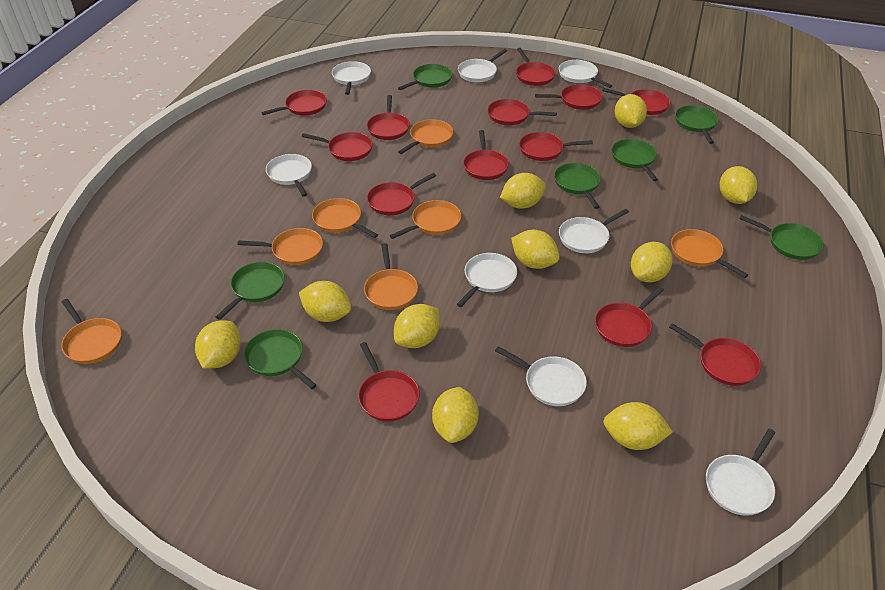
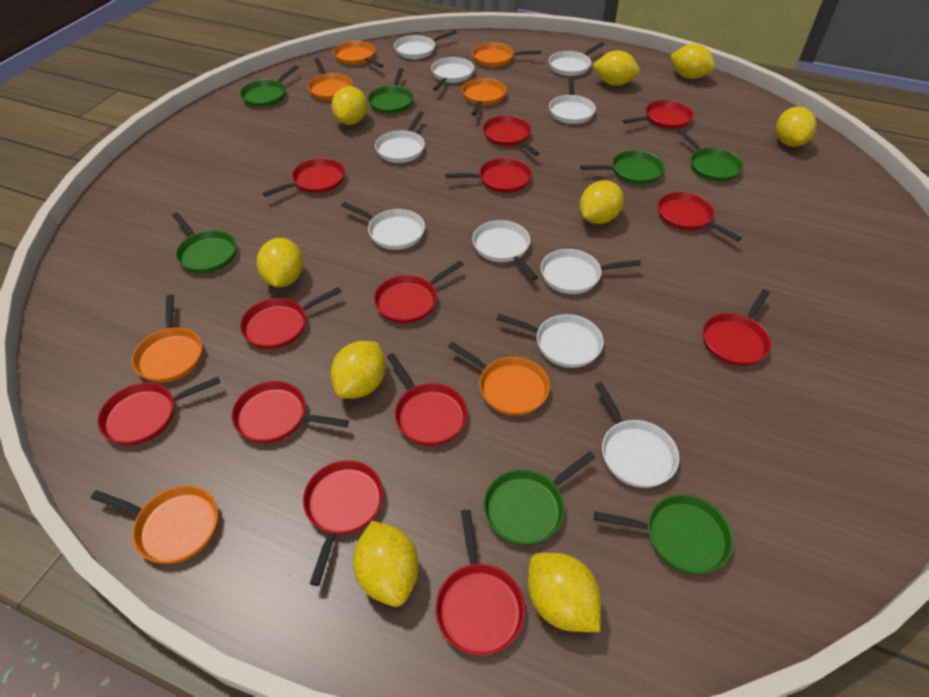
white pan: [266,154,312,197] [332,61,371,95] [457,253,517,307] [458,49,507,82] [495,346,587,406] [559,60,612,88] [559,209,629,253] [706,429,775,516] = 8 -> [341,202,425,250] [375,111,425,163] [394,30,457,59] [431,57,474,91] [472,220,538,280] [496,314,604,368] [541,249,641,294] [549,42,605,76] [549,77,596,124] [595,382,679,488] = 10
yellow lemon: [195,320,241,369] [299,281,351,322] [394,304,440,348] [432,387,479,443] [500,173,546,209] [511,230,560,269] [603,402,673,450] [615,94,647,128] [631,242,673,283] [720,166,757,204] = 10 -> [256,238,303,287] [331,86,367,125] [331,341,386,399] [353,521,419,607] [528,553,601,632] [579,180,624,224] [593,50,640,86] [670,44,715,79] [776,107,817,147] = 9

